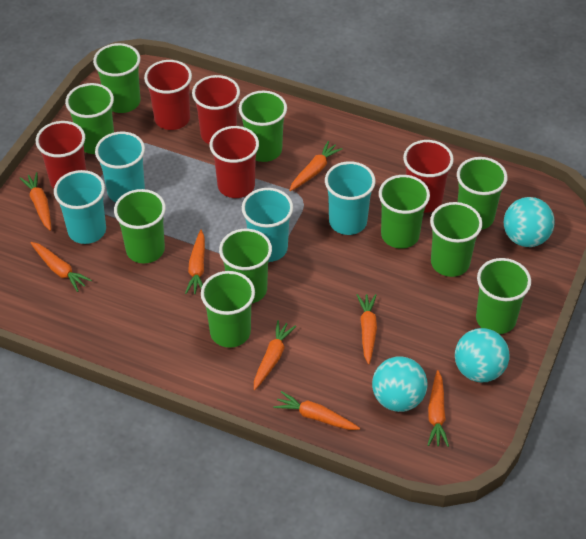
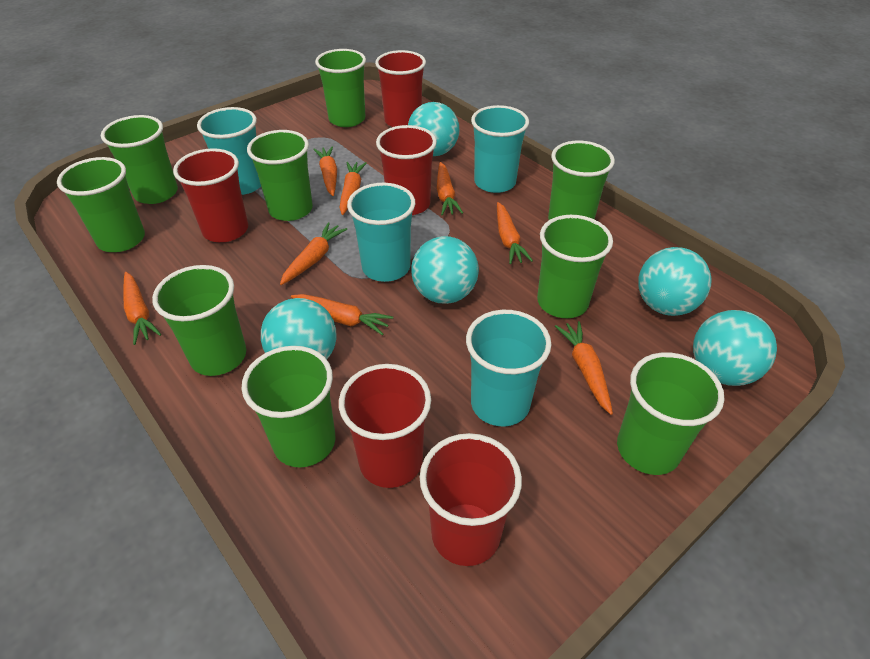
green cup: [65,83,114,154] [93,43,141,113] [114,189,166,263] [201,271,255,348] [219,229,272,303] [239,91,287,162] [379,175,430,248] [430,202,483,277] [457,157,508,230] [476,258,531,334] = 10 -> [57,157,145,252] [101,115,178,204] [152,265,246,376] [241,346,336,468] [247,130,313,221] [315,49,366,127] [537,215,613,318] [548,141,615,220] [617,352,725,475] = 9
turquoise ball: [372,356,427,412] [455,328,510,382] [504,197,555,247] = 3 -> [261,298,337,359] [408,102,459,156] [411,236,479,304] [638,247,712,316] [693,310,777,386] = 5

